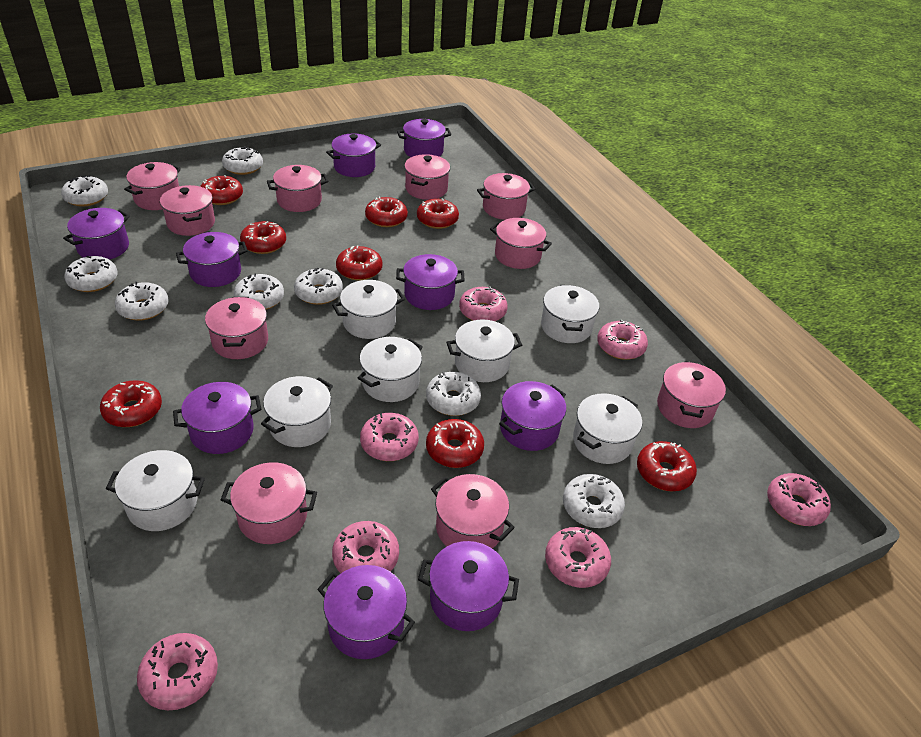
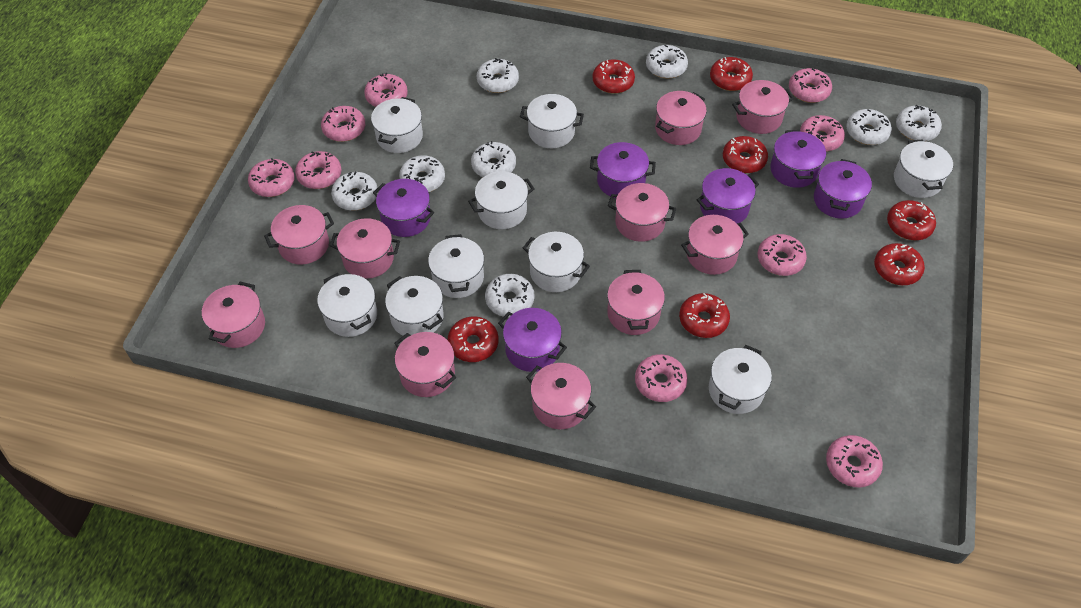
pink donut: [137,633,218,710] [332,521,399,573] [360,413,419,461] [459,286,508,321] [545,527,611,588] [597,320,648,360] [767,473,831,526] = 7 -> [248,158,295,197] [295,151,342,189] [321,106,365,142] [364,73,408,107] [635,354,688,402] [757,234,807,276] [789,68,832,103] [800,115,845,151] [826,435,883,487] = 9
purple pot: [63,208,130,260] [173,382,261,454] [176,232,248,287] [317,565,415,659] [326,134,381,177] [396,254,465,310] [397,119,451,157] [418,541,519,631] [499,381,566,451] = 9 -> [373,179,434,237] [498,308,567,372] [590,142,656,198] [697,168,759,223] [770,130,826,188] [814,159,872,219] = 6
red donut: [100,380,162,427] [200,175,243,205] [240,221,286,254] [336,245,382,280] [365,196,408,227] [417,198,459,229] [426,419,484,468] [637,441,697,491] = 8 -> [448,317,499,362] [593,59,635,94] [679,293,730,338] [710,57,753,91] [723,136,768,173] [874,243,925,285] [887,200,936,240] = 7
white pot: [106,450,205,531] [261,376,333,447] [332,280,405,339] [358,337,423,402] [446,320,522,382] [541,285,599,343] [573,393,642,464] = 7 -> [317,273,377,337] [371,97,423,153] [385,276,443,336] [428,234,484,298] [468,171,534,229] [520,94,584,148] [523,232,590,292] [709,345,772,414] [894,139,953,198] = 9

